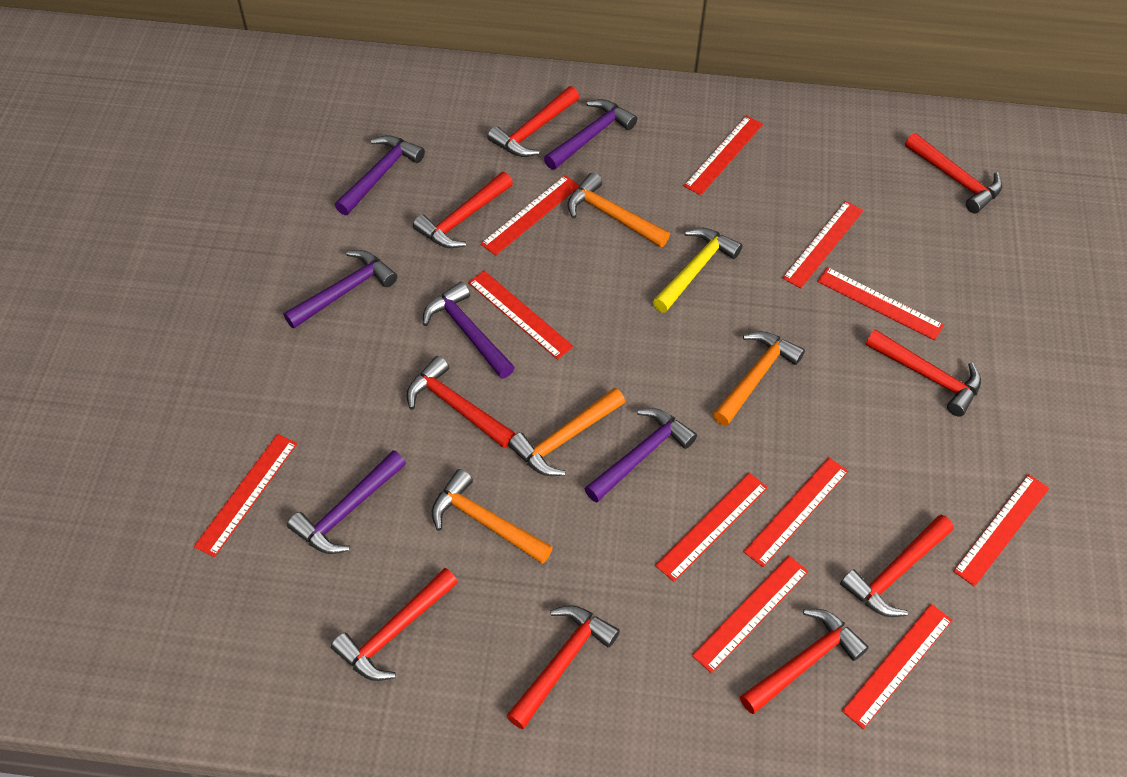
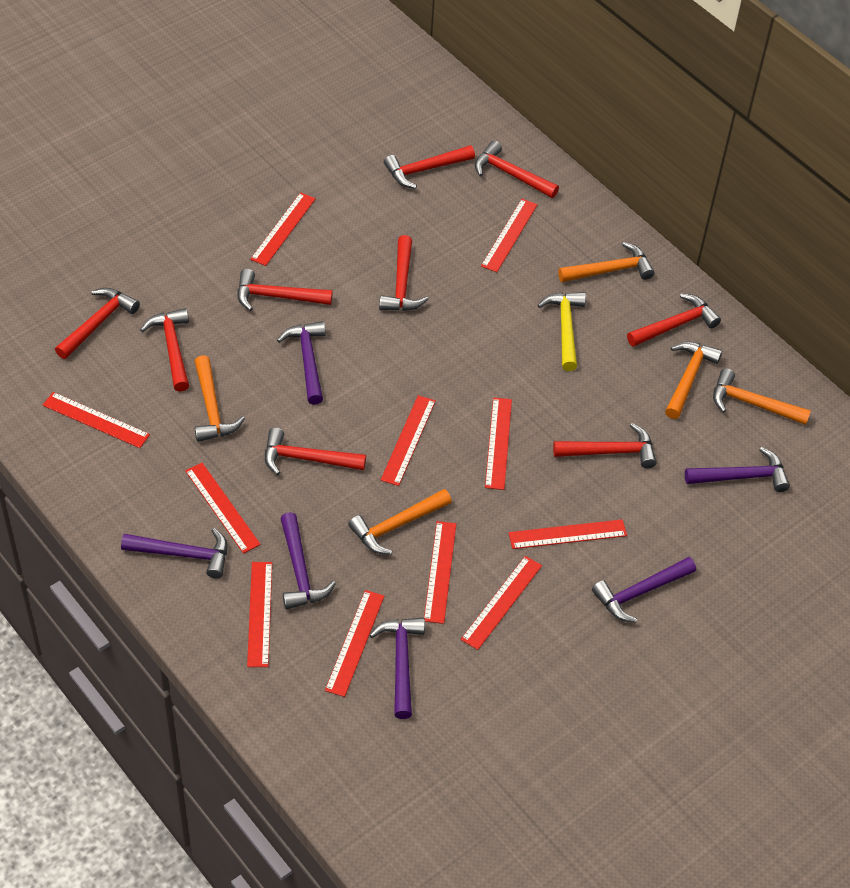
orange hammer: [432,469,553,564] [508,388,625,476] [567,173,670,247] [712,331,805,426] = 4 -> [194,355,245,442] [348,489,452,555] [558,242,655,282] [665,342,722,419] [713,368,811,425] = 5

